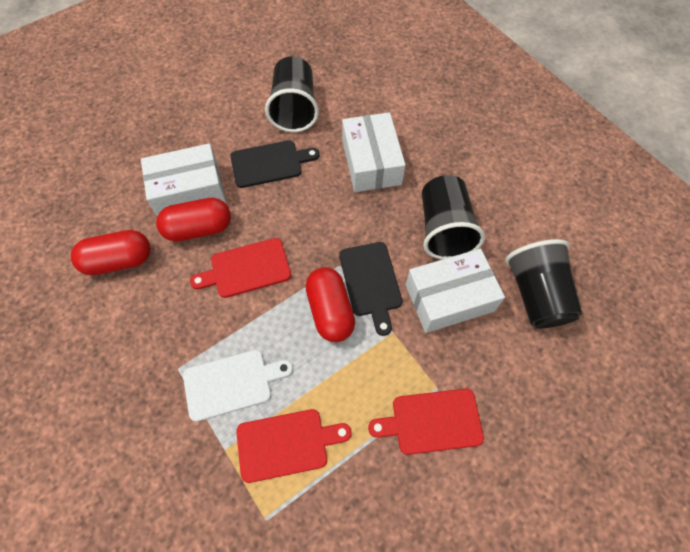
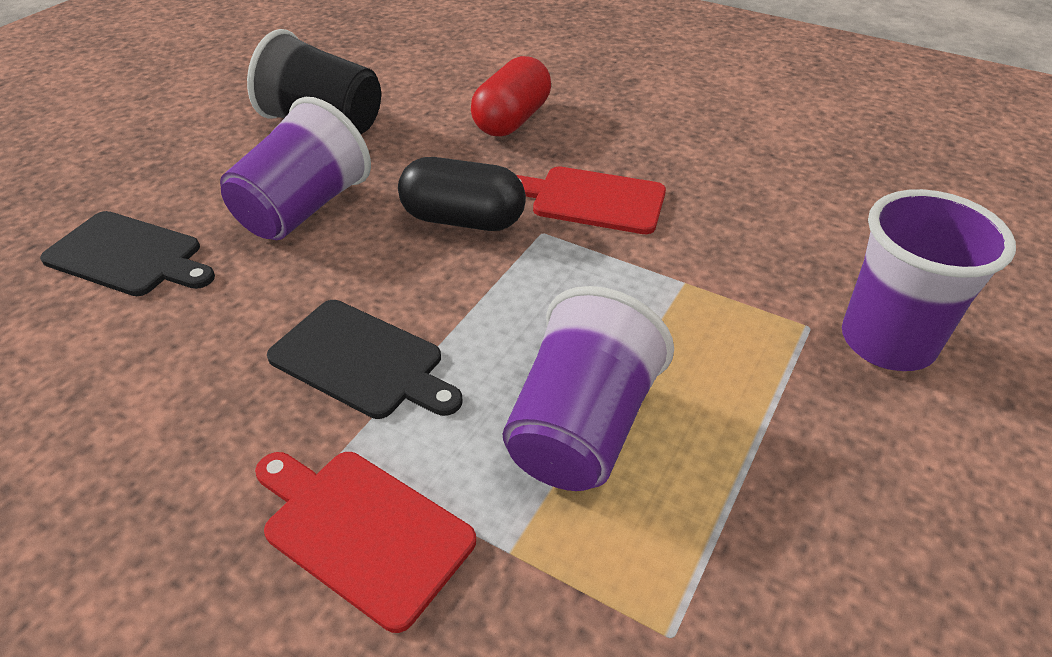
black capsule: none = 0 -> [398,157,526,231] = 1
black cup: [265,56,319,132] [422,175,485,259] [505,239,582,328] = 3 -> [247,29,381,134] = 1
purple cup: none = 0 -> [220,97,371,240] [502,286,674,491] [842,189,1016,371] = 3
red capsule: [71,230,151,275] [156,198,231,242] [305,267,355,342] = 3 -> [471,56,551,136] = 1
red cutting board: [190,238,291,298] [236,409,351,483] [368,389,484,455] = 3 -> [255,452,476,633] [516,166,666,234] = 2
white box: [141,143,226,216] [342,112,406,192] [406,249,505,333] = 3 -> none = 0
white cutting board: [183,350,293,422] = 1 -> none = 0

